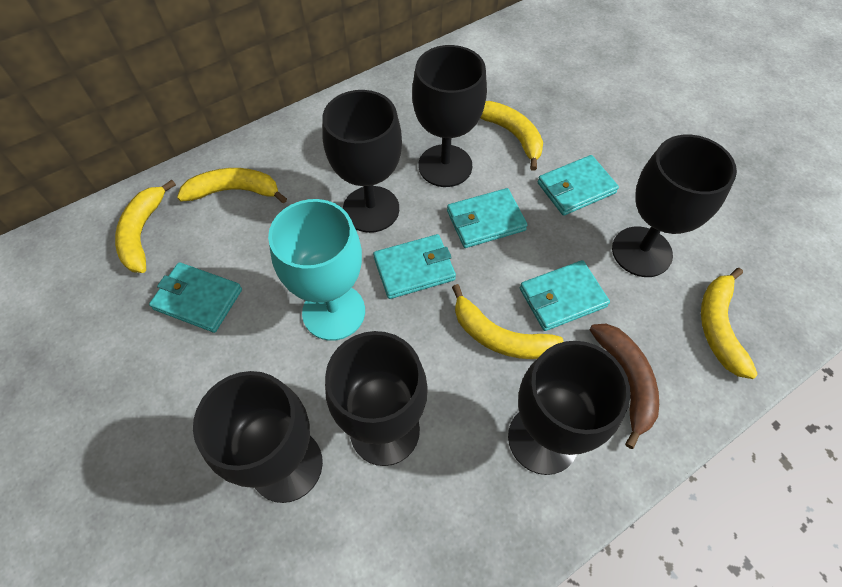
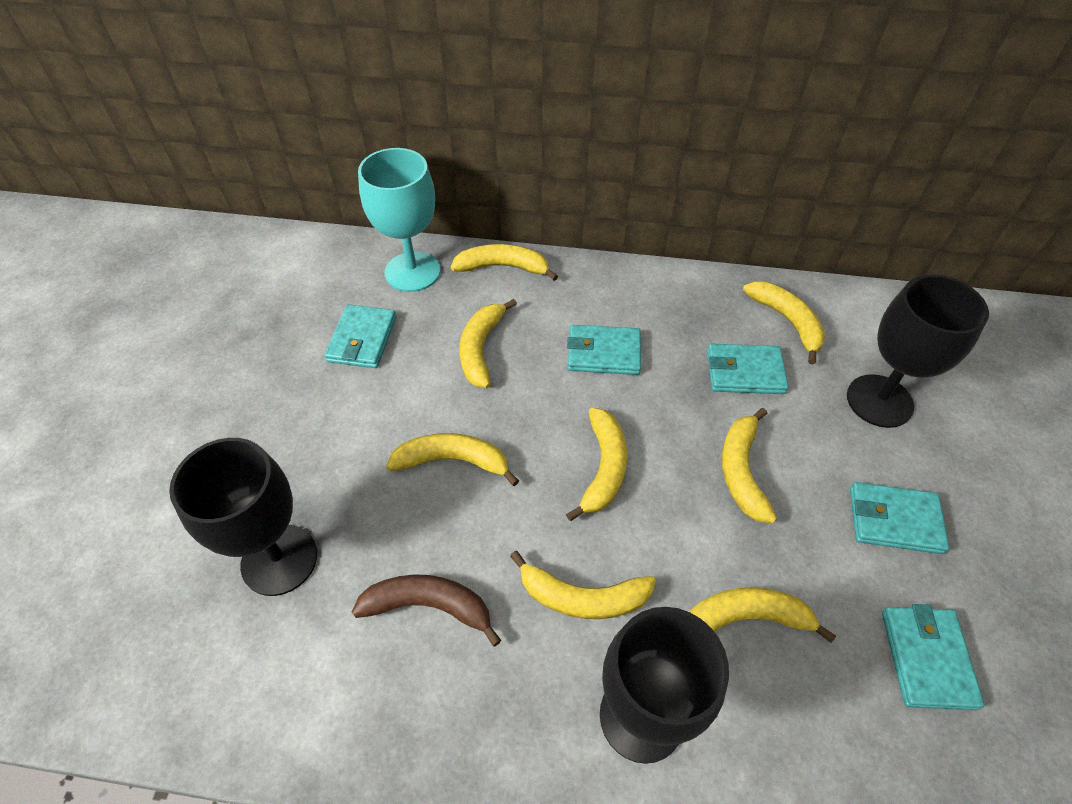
black goblet: [193,371,323,503] [322,90,402,233] [325,331,428,466] [412,45,487,187] [508,341,630,475] [612,134,737,277] = 6 -> [169,438,317,596] [600,607,729,764] [847,275,989,428] = 3
yellow banana: [115,180,176,273] [177,168,287,203] [452,284,564,359] [480,101,543,171] [701,268,758,379] = 5 -> [386,433,519,486] [451,244,558,281] [459,299,517,388] [510,551,656,619] [566,408,627,521] [689,587,836,643] [722,408,777,524] [743,281,825,364] = 8

